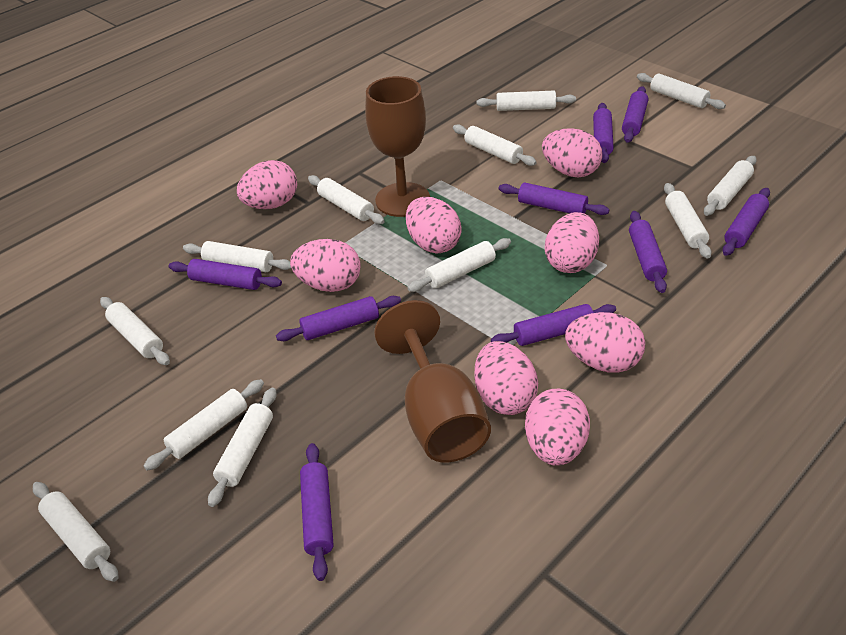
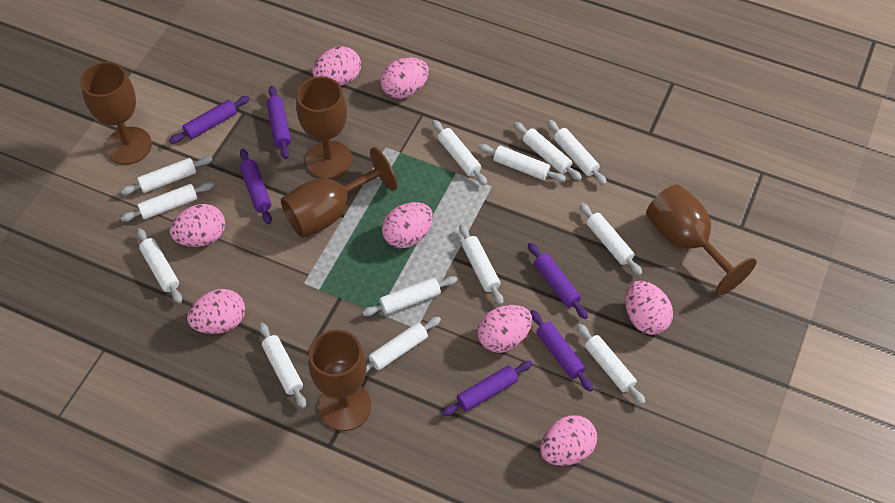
brown goblet: [365,76,430,217] [374,300,491,462] = 2 -> [80,62,152,165] [281,147,397,238] [296,76,352,179] [309,329,371,431] [646,184,757,295] = 5
purple rolling pin: [169,259,282,290] [276,296,401,341] [300,443,334,581] [491,304,616,346] [499,182,609,215] [593,103,614,163] [622,86,648,143] [629,211,667,293] [723,188,770,256] = 9 -> [169,96,250,144] [240,149,272,224] [267,86,291,159] [441,361,532,417] [528,243,588,319] [530,310,593,392] = 6
white rolling pin: [33,482,119,582] [100,297,170,365] [144,379,264,471] [183,241,291,272] [208,388,277,507] [308,175,385,224] [408,238,511,292] [453,124,537,166] [477,91,576,111] [637,73,726,109] [664,183,711,259] [704,156,757,216] = 12 -> [120,182,214,222] [121,156,212,195] [137,228,182,303] [259,323,306,408] [362,276,457,316] [366,317,441,373] [432,120,487,186] [459,224,503,305] [478,144,566,182] [513,122,582,181] [547,120,607,185] [577,324,646,405] [579,203,642,275] = 13

